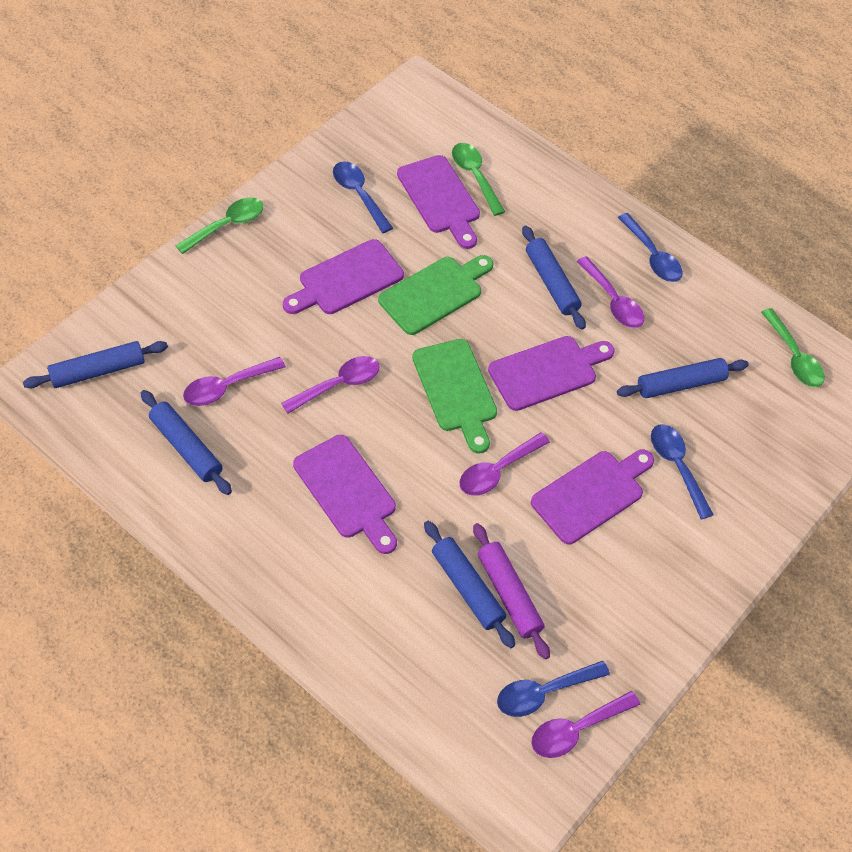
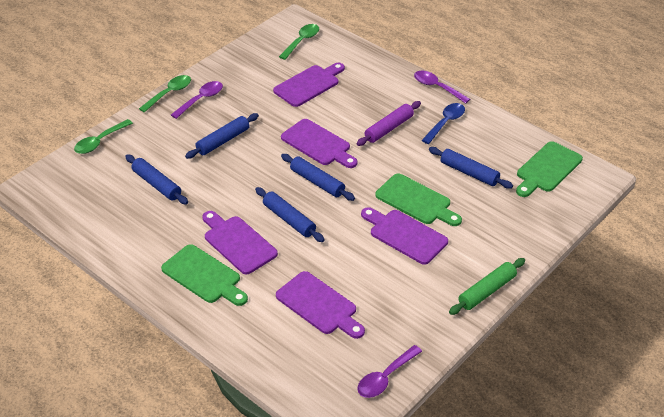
blue spoon: [333,161,393,233] [497,661,610,717] [618,213,683,282] [651,424,714,520] = 4 -> [422,103,465,144] = 1
green cutting board: [378,255,493,335] [412,339,497,454] = 2 -> [161,244,248,306] [375,173,462,226] [516,141,583,197] = 3
green rolling pin: none = 0 -> [449,258,525,315] = 1
purple spoon: [183,357,286,406] [281,356,379,414] [459,432,550,496] [531,691,640,758] [577,256,644,328] = 5 -> [171,81,223,119] [357,345,422,398] [414,71,470,104] = 3

